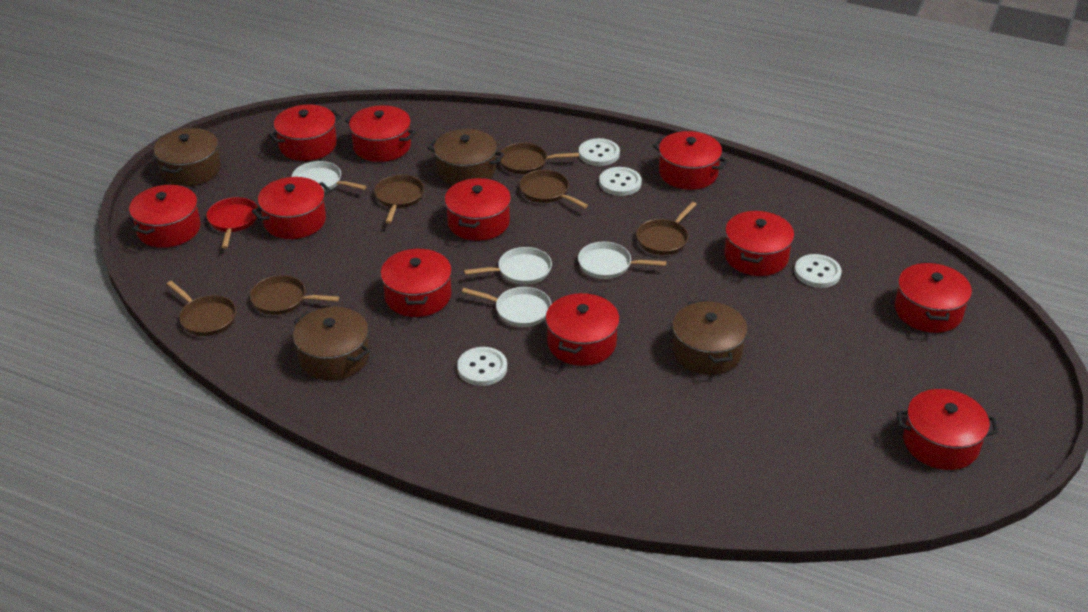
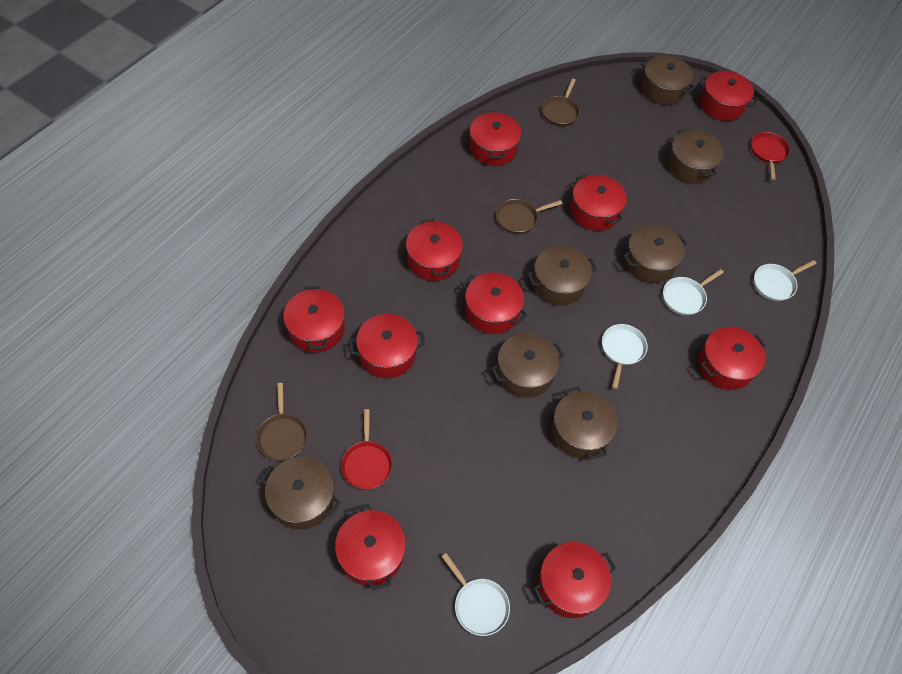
brown pan: [167,281,236,336] [250,275,339,315] [374,175,424,224] [499,143,579,174] [519,170,588,208] [636,202,697,255] = 6 -> [256,383,307,461] [496,199,562,234] [542,78,580,126] = 3
brown pot: [154,128,221,186] [293,307,370,380] [428,129,504,185] [673,300,748,375] = 4 -> [260,457,340,529] [491,333,564,398] [528,246,597,306] [551,387,618,459] [623,225,687,283] [641,55,695,105] [667,128,724,183] = 7
red pan: [207,197,258,249] = 1 -> [341,409,392,489] [751,132,790,180] = 2
red pot: [129,185,201,248] [252,177,331,239] [269,105,341,161] [345,105,416,162] [380,248,452,317] [445,178,511,241] [546,292,620,366] [653,131,728,190] [724,210,794,276] [895,262,972,333] [897,389,998,470] = 11 -> [283,286,345,352] [335,504,406,590] [349,314,425,378] [406,219,463,281] [462,272,527,334] [469,111,521,166] [534,542,616,618] [570,173,627,231] [699,71,758,121] [699,327,766,390] = 10
white button: [457,347,507,386] [579,138,620,166] [599,167,642,196] [794,254,842,288] = 4 -> none = 0

